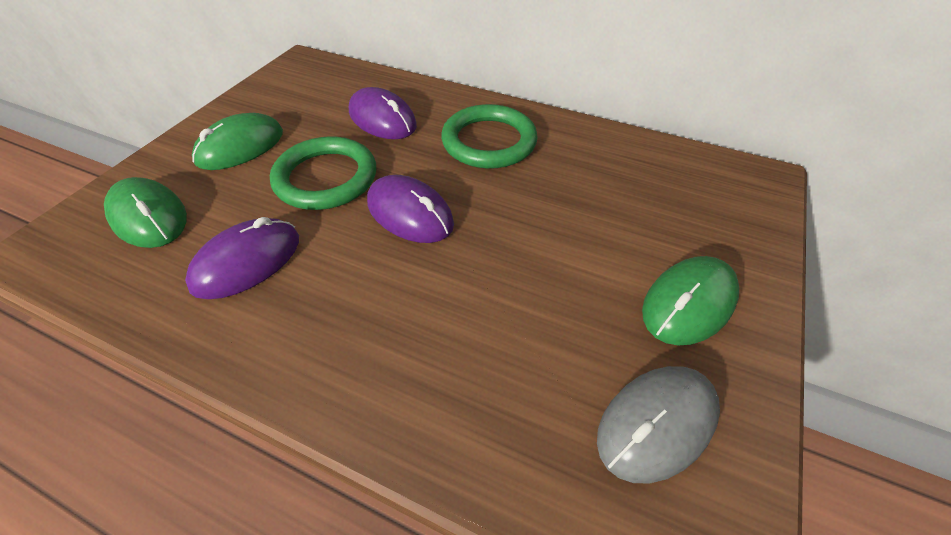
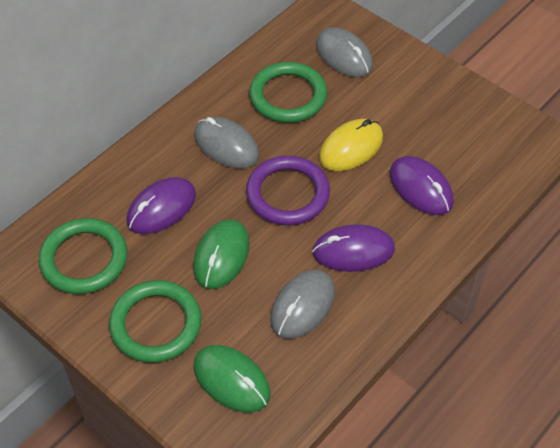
green mouse: [104,177,187,248] [192,113,283,170] [642,256,739,345] = 3 -> [193,219,250,289] [193,345,271,413] = 2
green ring: [270,136,376,210] [441,104,538,169] = 2 -> [39,218,127,294] [109,280,201,363] [249,62,327,123] = 3
grey mouse: [597,366,720,483] = 1 -> [194,117,259,168] [270,270,335,339] [316,27,373,77] = 3
purple ring: none = 0 -> [246,156,330,226] = 1
yellow mouse: none = 0 -> [319,119,383,171] = 1

